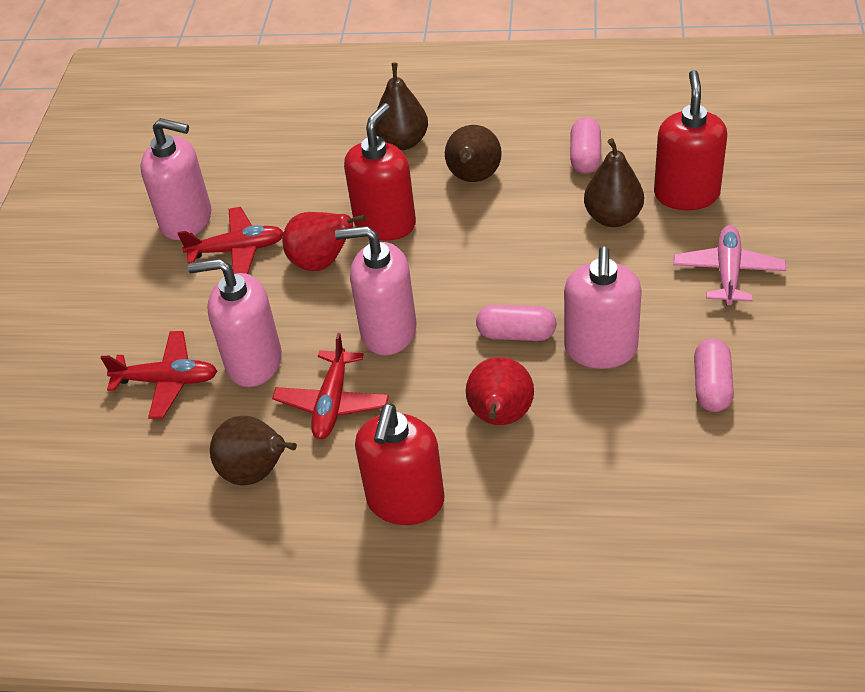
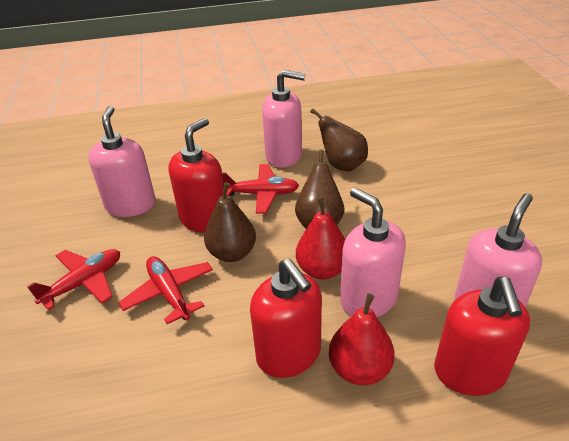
brown pear: [210,416,297,485] [376,63,428,150] [445,125,502,182] [584,138,644,227] = 4 -> [204,182,256,262] [295,150,344,229] [310,108,368,172] = 3
pink capsule: [476,305,557,341] [570,117,601,174] [694,339,734,412] = 3 -> none = 0
pink plane: [673,225,786,305] = 1 -> none = 0

